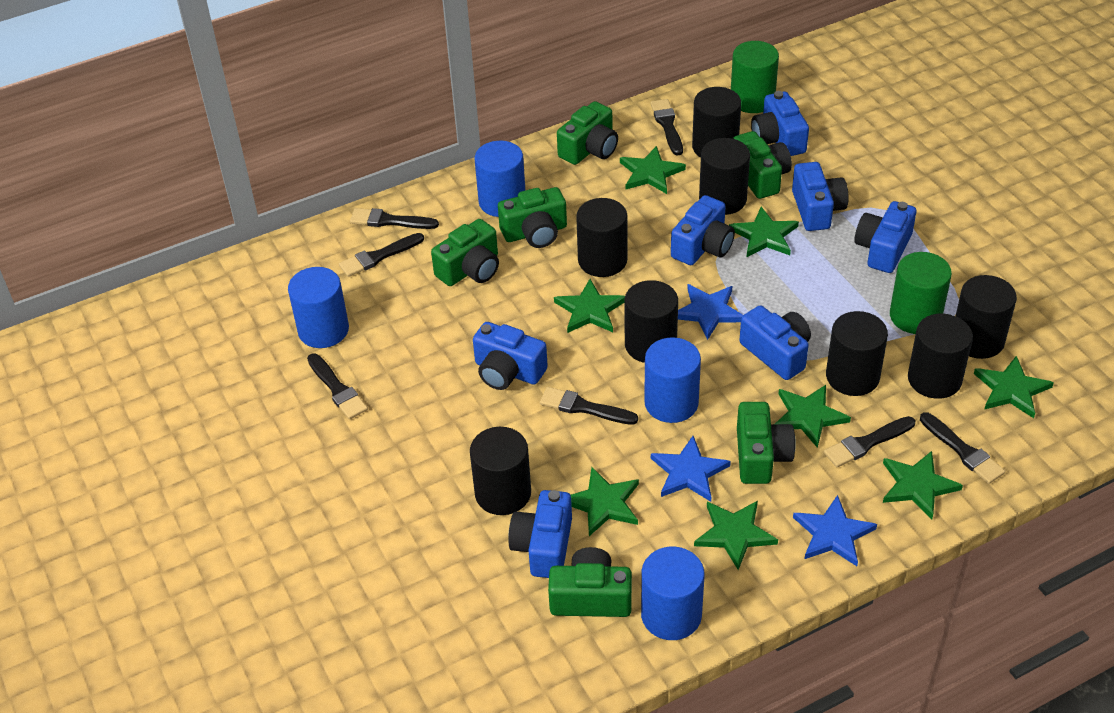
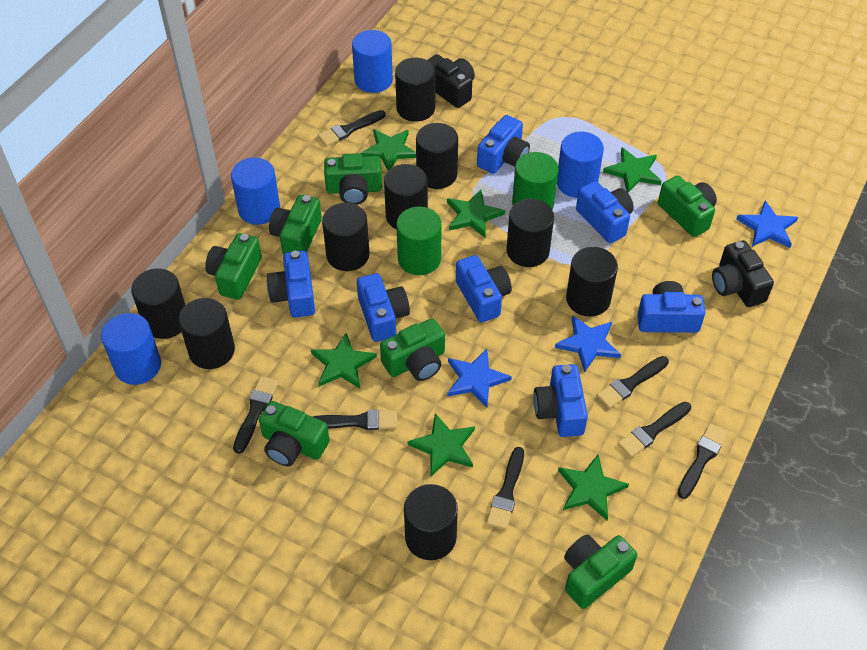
black camera: none = 0 -> [428,54,475,108] [712,240,774,307] = 2
black cylinder: [470,427,531,515] [576,198,627,277] [625,280,678,363] [692,87,741,158] [699,138,750,215] [826,311,888,396] [908,314,973,399] [956,275,1017,359] = 8 -> [131,268,185,339] [178,298,235,369] [322,203,370,271] [384,164,428,230] [395,58,435,122] [404,484,458,560] [416,123,458,189] [506,199,554,267] [566,247,618,317] = 9
green camera: [431,219,499,286] [498,187,567,248] [548,547,632,617] [557,101,618,165] [733,131,792,199] [737,402,796,484] = 6 -> [205,233,262,300] [259,401,330,466] [269,195,322,255] [324,153,382,205] [380,318,445,381] [564,535,637,609] [658,175,717,237] = 7
green star: [554,279,625,333] [571,467,639,536] [620,146,686,194] [694,501,778,570] [729,207,799,257] [775,385,851,448] [883,451,963,519] [974,356,1054,418] = 8 -> [311,333,377,388] [361,129,416,171] [407,413,475,476] [447,190,505,238] [558,455,629,520] [603,147,662,193] = 6

